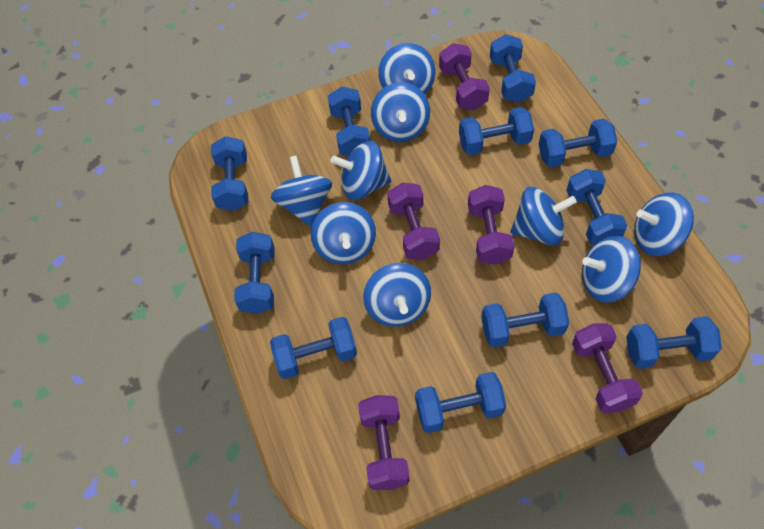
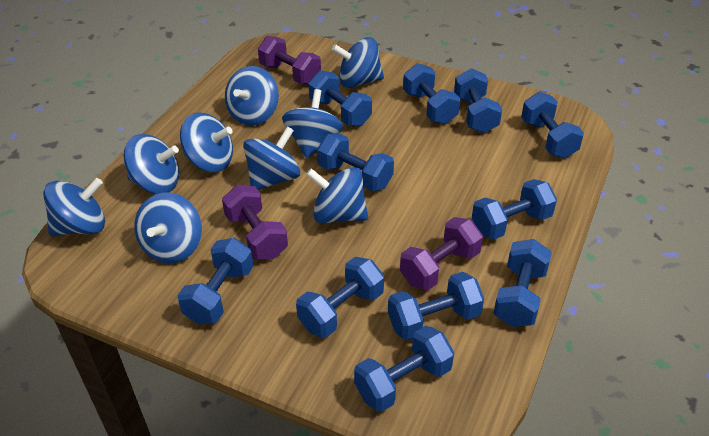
purple dumbbell: [358,395,410,490] [387,183,440,260] [439,43,490,110] [468,185,514,265] [572,323,643,413] = 5 -> [222,185,288,259] [258,36,321,84] [400,217,483,290] = 3

